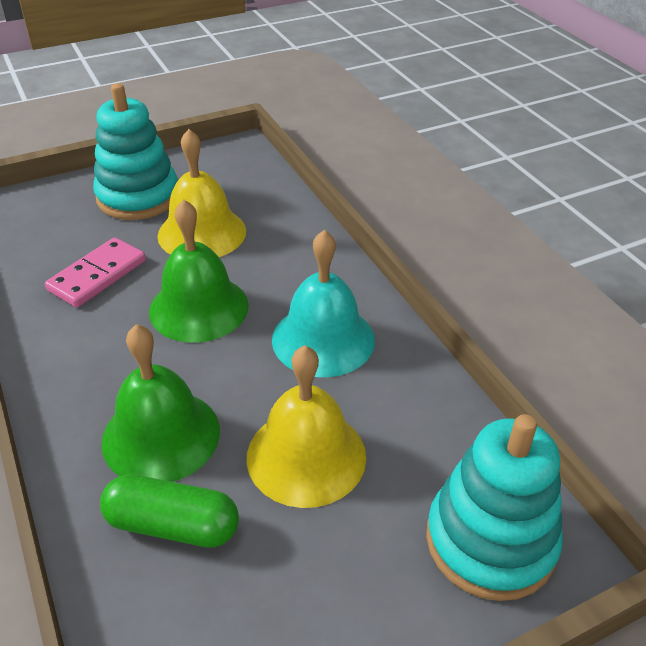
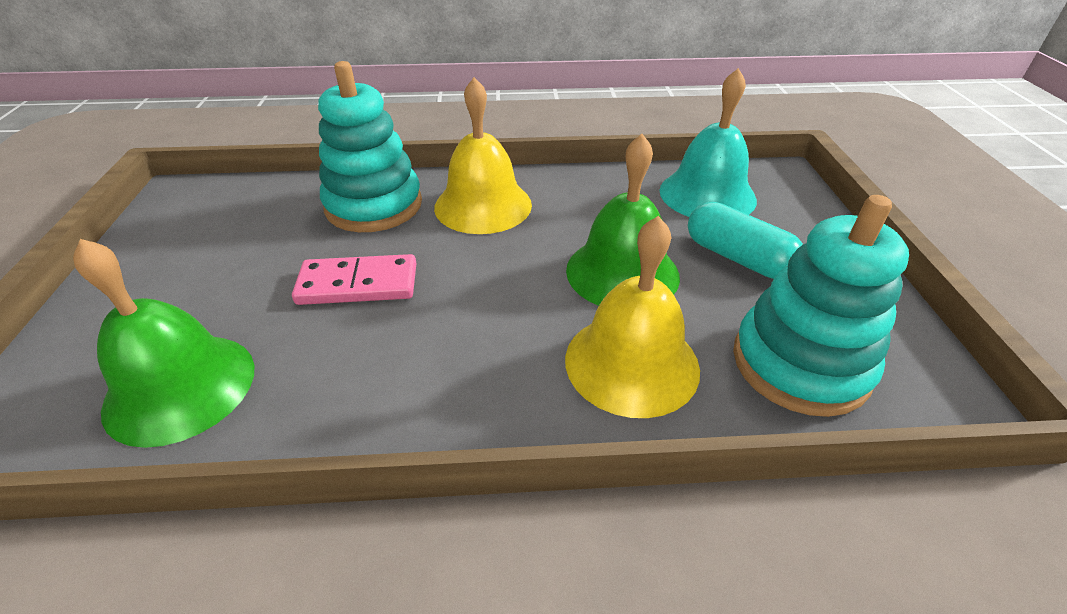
green capsule: [100,474,239,548] = 1 -> none = 0
turquoise capsule: none = 0 -> [688,202,803,279] = 1

